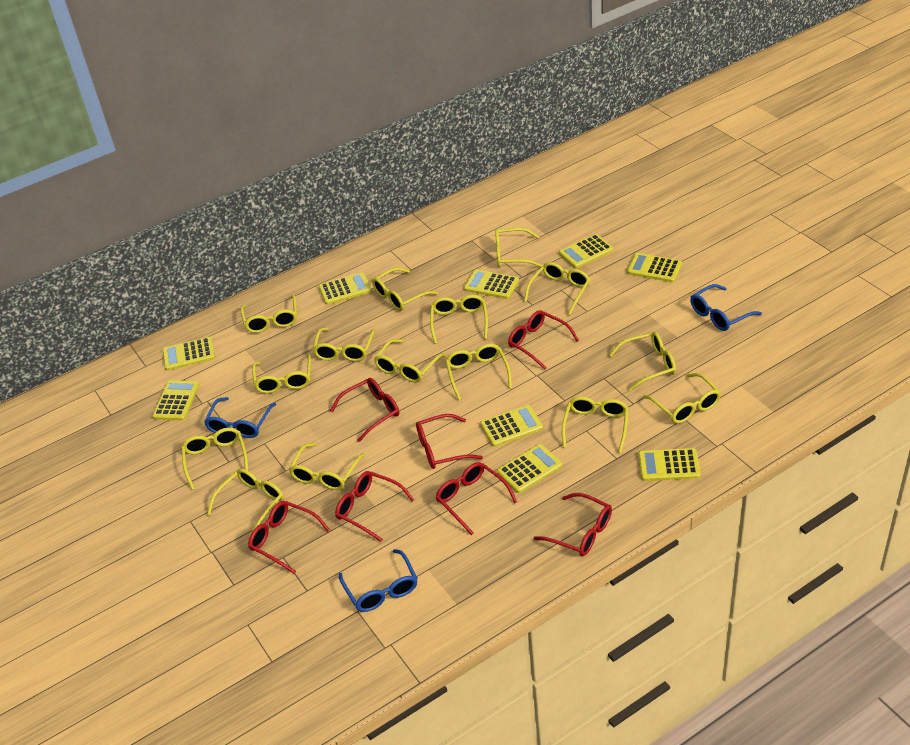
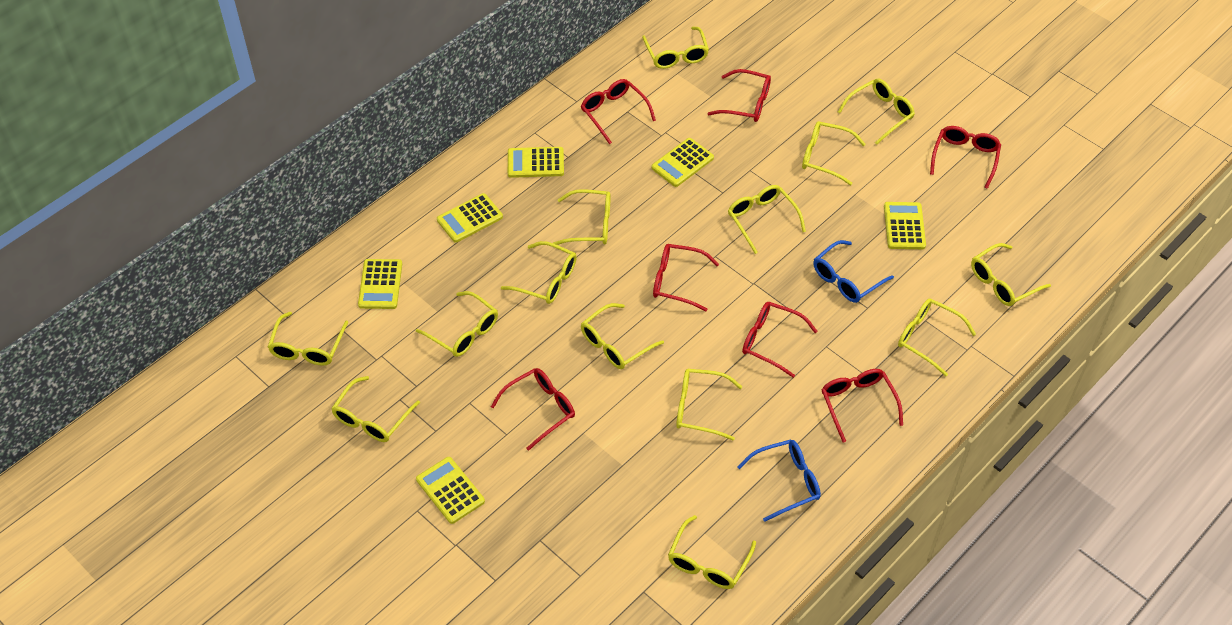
blue glasses: [204,397,276,438] [339,549,417,612] [690,284,762,331] = 3 -> [738,439,821,522] [813,240,894,303] = 2
yellow calculator: [152,380,199,421] [162,337,215,371] [319,272,372,305] [464,269,519,299] [480,405,543,447] [497,444,562,493] [559,234,614,268] [627,253,682,282] [638,448,700,481] = 9 -> [358,259,402,309] [416,457,485,524] [437,193,503,243] [508,147,564,178] [651,138,714,187] [884,202,926,249] = 6
yellow glasses: [181,428,249,490] [207,469,284,537] [240,295,297,333] [252,354,311,394] [289,443,365,490] [312,328,376,362] [372,267,438,311] [374,339,446,383] [430,295,488,344] [445,344,512,401] [495,228,543,267] [524,262,590,315] [562,396,629,453] [609,332,676,391] [643,373,721,424] = 15 -> [268,312,348,366] [331,376,420,442] [416,291,498,357] [501,241,577,304] [553,189,611,245] [581,303,664,369] [642,27,709,69] [668,515,756,589] [676,369,742,441] [728,185,806,254] [802,121,866,185] [838,79,915,145] [898,298,976,376] [971,243,1051,306] = 14

